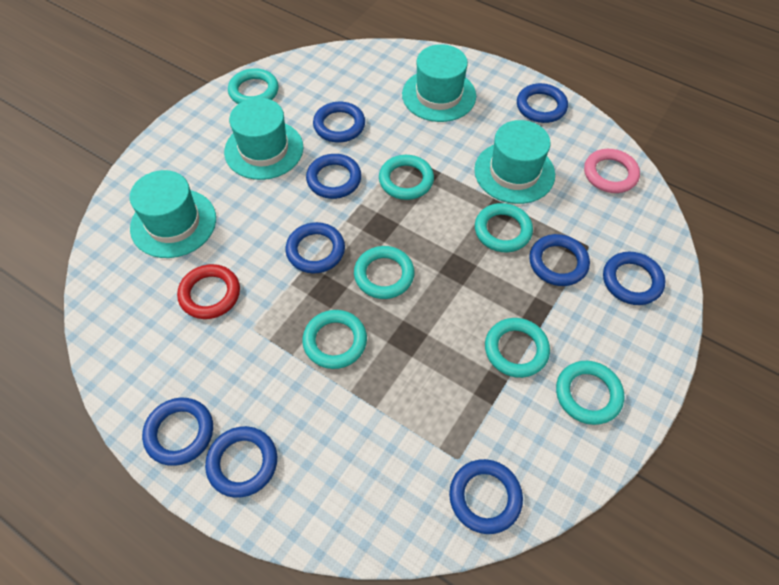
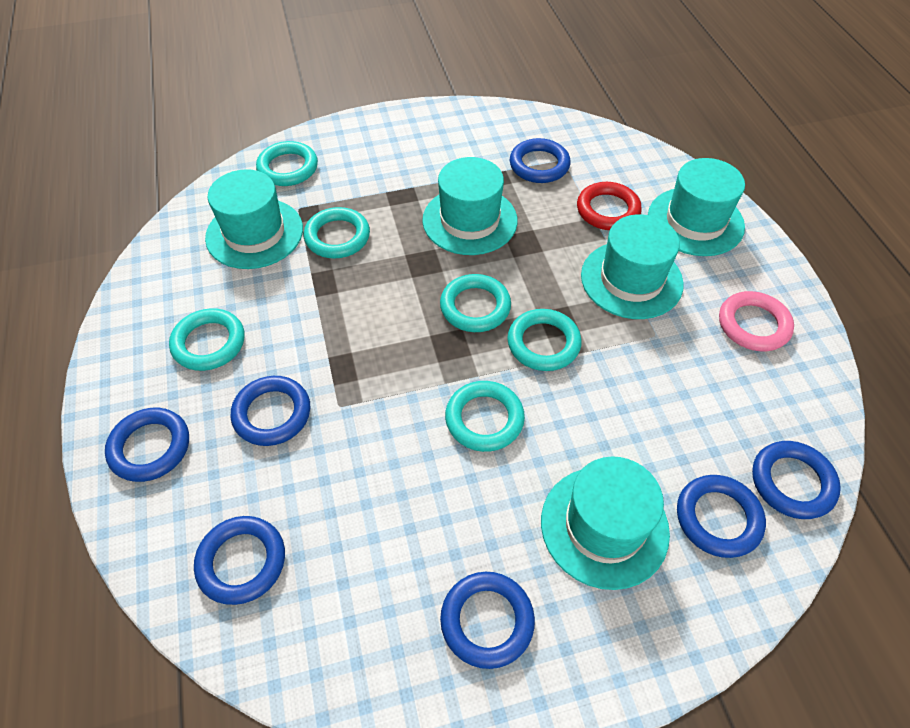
blue ring: [142,398,213,466] [205,426,277,498] [286,222,345,274] [306,154,361,199] [313,102,365,142] [449,459,523,534] [517,83,568,123] [529,234,590,286] [603,252,666,305] = 9 -> [105,408,189,482] [194,516,285,605] [231,376,310,446] [440,572,535,669] [510,138,570,183] [677,475,766,558] [752,441,841,519] = 7
turquoise hat: [130,170,216,258] [224,98,304,180] [402,44,476,122] [474,120,555,204] = 4 -> [205,169,303,269] [422,157,518,255] [541,456,670,590] [581,214,684,319] [648,158,745,256] = 5
turquoise ring: [228,68,279,104] [302,310,367,369] [354,246,415,299] [379,155,434,200] [475,203,533,252] [485,318,550,378] [556,361,624,425] = 7 -> [169,308,244,371] [256,141,318,186] [304,207,370,258] [440,274,511,332] [445,381,525,452] [507,309,582,371] = 6

